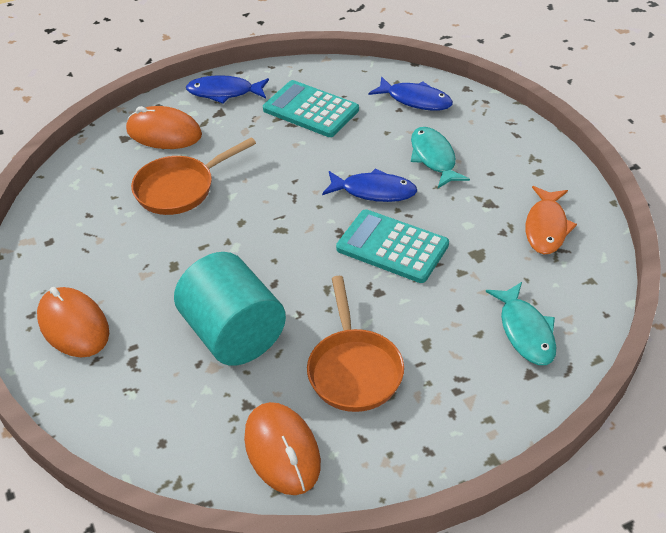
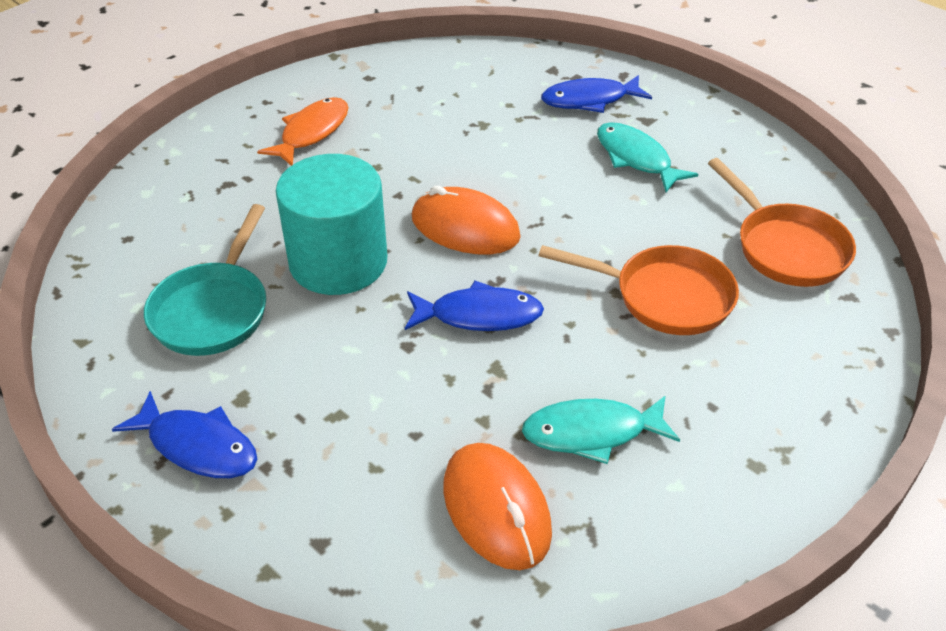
orange mouse: [37,287,109,357] [126,106,202,149] [244,402,321,495] = 3 -> [412,185,521,255] [443,443,552,570] = 2
turquoise calculator: [263,80,359,137] [336,209,449,283] = 2 -> none = 0
turquoise pan: none = 0 -> [144,204,266,356] = 1

